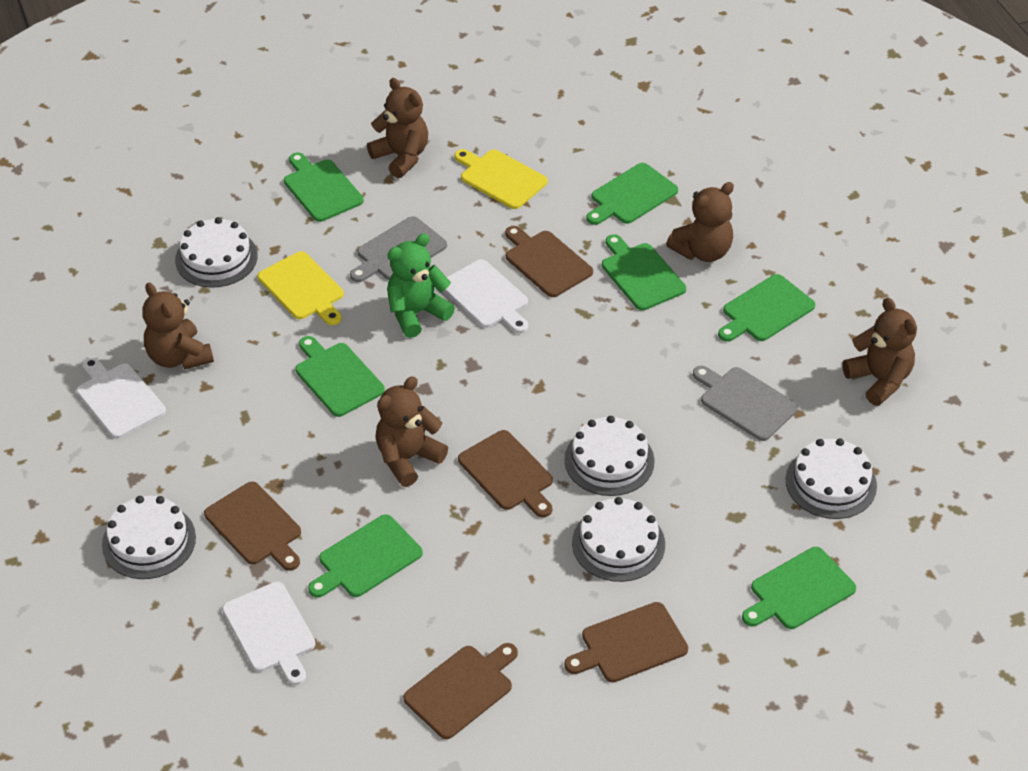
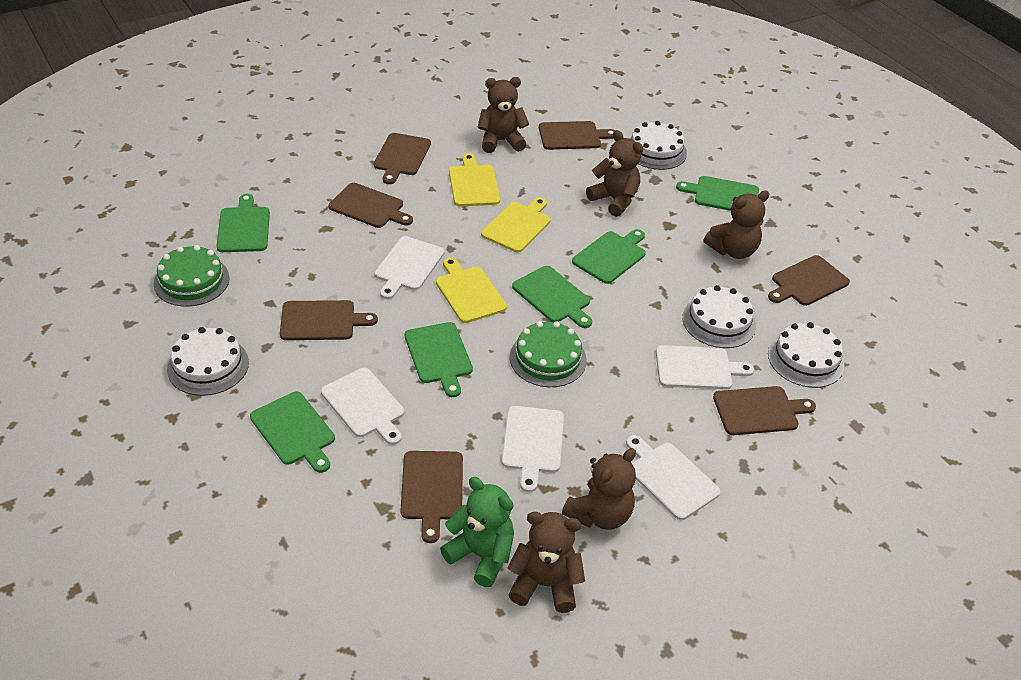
brown cutting board: [204,482,301,571] [403,643,518,739] [458,430,553,517] [505,226,593,297] [564,602,688,682] = 5 -> [280,300,378,340] [328,183,413,228] [374,133,431,184] [400,451,463,543] [539,121,615,150] [713,386,816,435] [768,255,850,306] = 7
green cake: none = 0 -> [154,245,230,307] [510,321,587,387] = 2
green cutting board: [284,152,364,222] [295,336,385,417] [308,514,423,598] [586,163,678,225] [602,234,686,311] [718,274,815,342] [742,547,856,629] = 7 -> [217,194,270,252] [250,392,335,473] [405,322,473,397] [512,266,592,328] [572,229,646,284] [676,176,759,211] = 6
grey cutting board: [350,216,447,282] [693,366,798,441] = 2 -> none = 0
white cake: [102,496,196,579] [175,217,258,288] [564,416,655,496] [572,497,665,582] [785,438,877,519] = 5 -> [167,327,249,396] [630,121,687,170] [682,285,756,348] [768,322,845,388] = 4
white cutting board: [76,357,166,439] [222,582,316,685] [444,259,528,333] = 3 -> [321,368,404,445] [374,236,445,299] [502,406,564,492] [626,435,721,520] [656,345,754,389] = 5
yellow cutting board: [258,251,344,325] [454,149,548,209] = 2 -> [436,257,507,323] [449,153,500,207] [481,197,551,253] = 3

